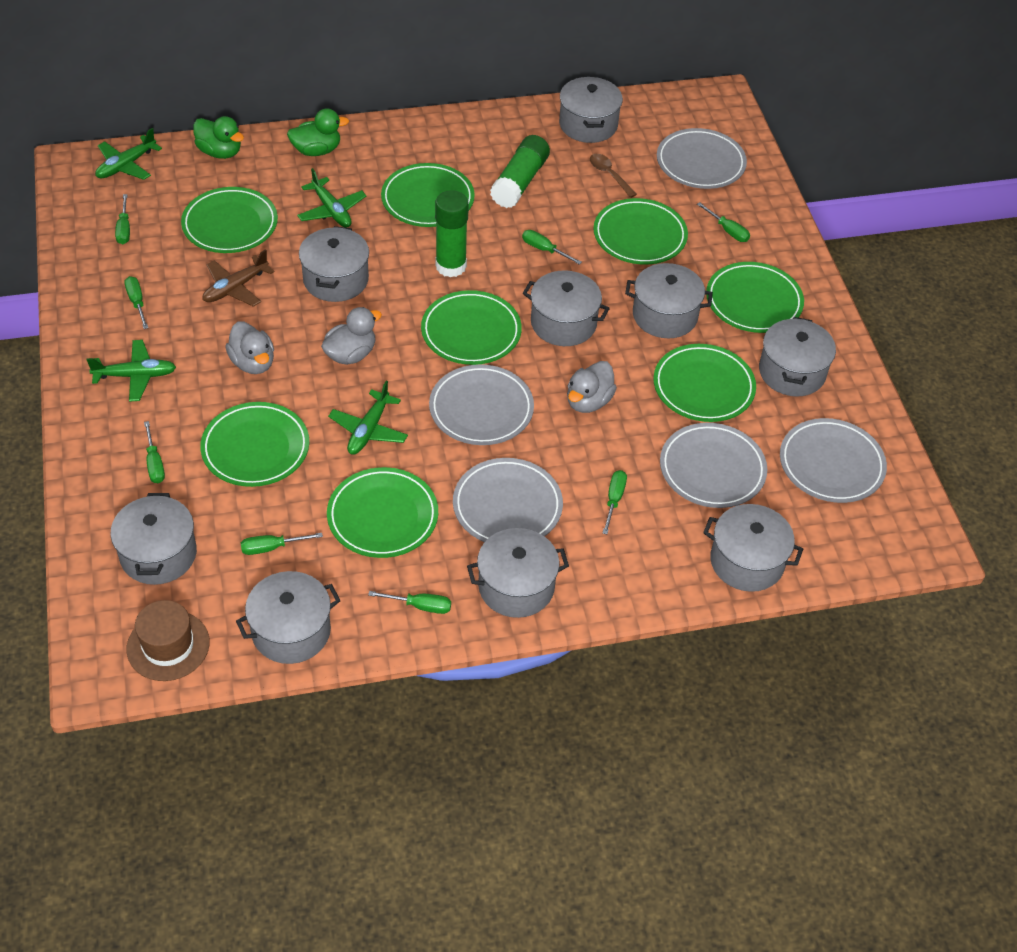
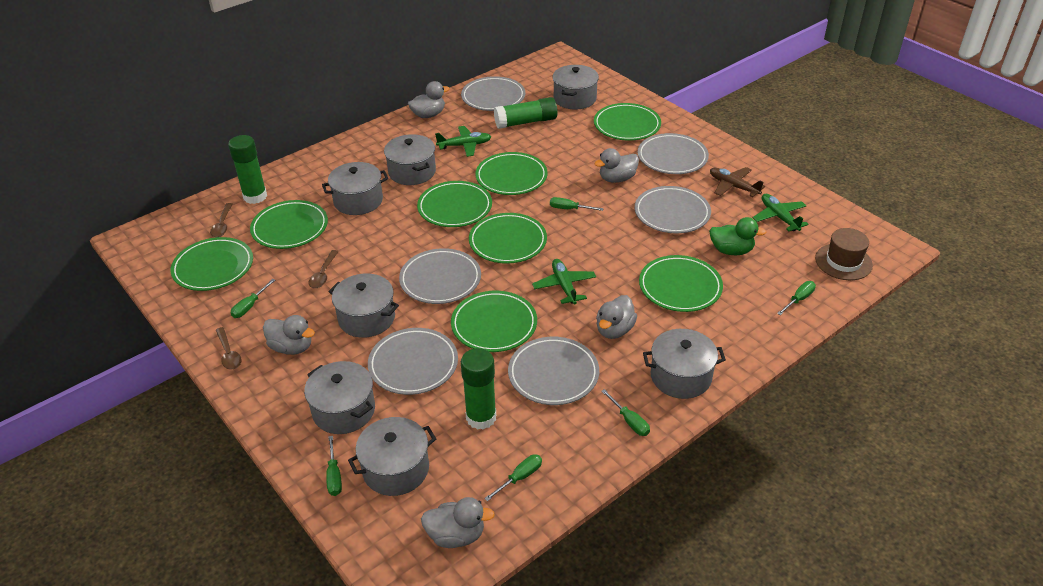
brown spoon: [590,154,637,198] = 1 -> [210,203,233,237] [216,327,242,370] [309,250,339,288] = 3
green duck: [193,116,244,159] [287,108,349,156] = 2 -> [709,217,766,255] = 1
green glue stick: [435,190,469,277] [490,135,550,208] = 2 -> [228,135,267,204] [461,348,496,430] [494,97,557,129] = 3
green plane: [87,340,176,402] [95,128,162,180] [297,168,366,228] [328,381,408,455] = 4 -> [435,126,491,157] [532,259,596,304] [753,194,809,232] = 3
green screwdriver: [115,194,130,244] [125,276,148,329] [144,421,165,483] [241,533,323,555] [368,591,451,614] [522,230,582,265] [603,470,627,534] [697,202,750,242] = 8 -> [231,279,275,318] [326,436,342,496] [484,454,542,501] [550,197,604,211] [601,389,650,436] [777,281,816,315] = 6
grey duck: [225,321,274,374] [321,307,382,365] [567,361,617,413] = 3 -> [263,315,315,355] [408,81,450,118] [421,497,495,548] [594,148,639,183] [596,295,637,339] = 5
grey plate: [429,364,534,445] [453,458,563,542] [657,128,747,189] [660,423,767,508] [780,418,887,503] = 5 -> [368,328,458,395] [399,248,481,304] [461,76,525,111] [508,337,599,405] [635,186,711,233] [637,133,709,174] = 6
grey pot: [110,493,197,585] [236,571,341,664] [299,226,369,302] [467,528,569,618] [523,271,610,346] [559,77,623,143] [625,263,713,338] [703,504,803,592] [759,317,836,396] = 9 -> [304,361,375,434] [322,162,388,215] [328,274,399,338] [348,417,436,496] [384,134,436,185] [553,65,599,110] [643,329,726,399] = 7

